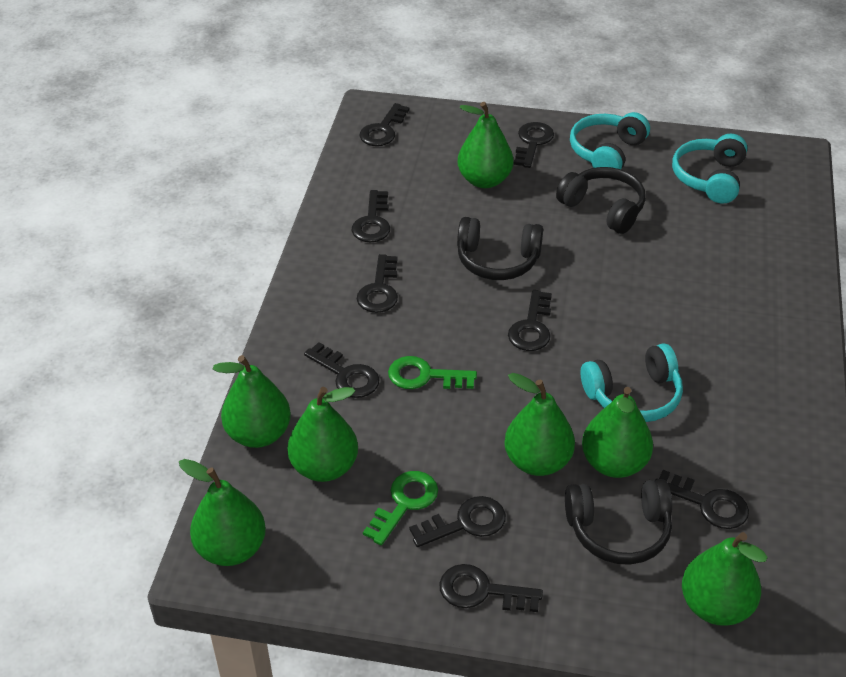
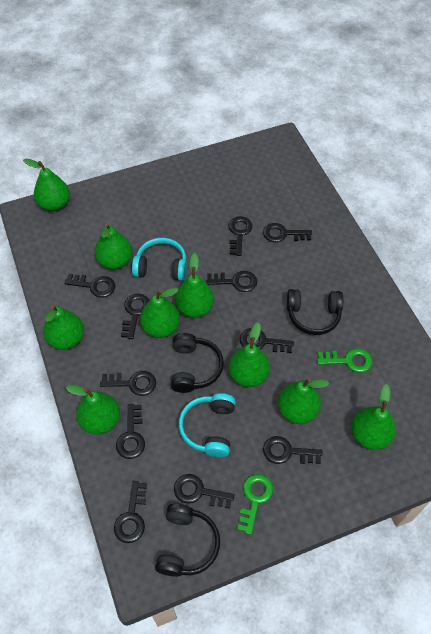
black key: [304,342,380,398] [352,190,390,242] [357,254,398,313] [360,103,410,146] [409,496,506,547] [439,564,543,612] [508,290,552,351] [514,122,554,168] [655,470,749,529] = 9 -> [64,274,115,298] [100,371,156,396] [114,481,147,543] [116,404,145,459] [121,294,149,339] [174,474,234,509] [206,271,257,292] [228,216,252,256] [240,328,294,353] [263,223,312,242] [263,436,322,464] = 11
green pear: [179,459,266,566] [213,355,291,448] [287,387,358,482] [458,102,514,188] [504,373,575,476] [582,387,653,478] [682,532,767,626] = 7 -> [23,159,70,211] [43,305,84,350] [66,385,120,435] [95,223,132,270] [140,288,180,338] [175,253,214,318] [229,322,270,387] [278,378,329,424] [351,384,396,450] = 9
turquoise headphones: [570,112,650,169] [581,343,683,422] [672,134,747,204] = 3 -> [132,238,187,281] [179,393,236,457] = 2

